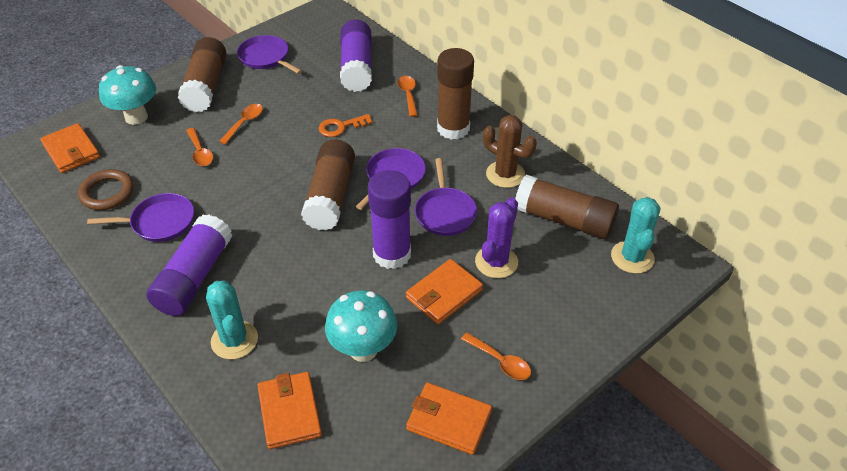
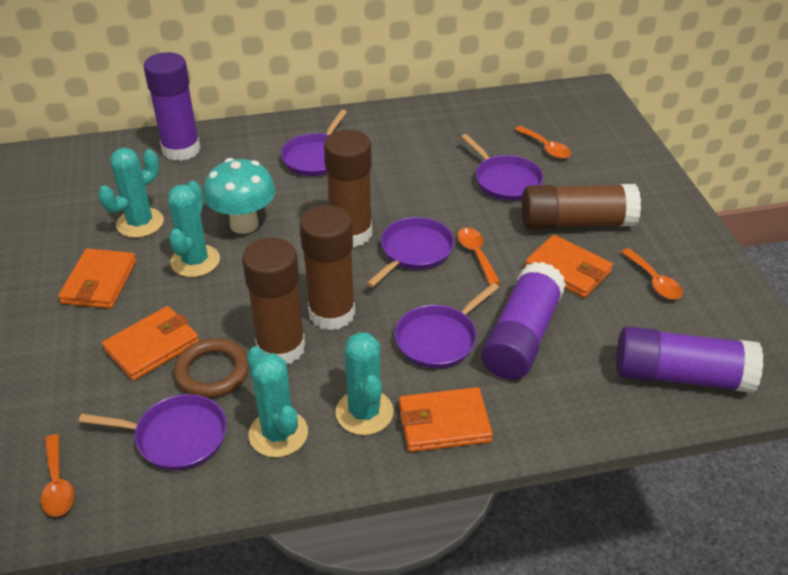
brown cactus: [483,115,537,188] = 1 -> none = 0
orange key: [319,114,373,137] = 1 -> none = 0
purple cactus: [475,197,518,278] = 1 -> none = 0
purple pan: [87,193,194,242] [237,35,302,74] [356,148,426,210] [415,158,477,236] = 4 -> [79,394,227,470] [281,109,347,176] [366,217,454,287] [395,283,499,368] [461,134,544,201] = 5
turquoise cactus: [206,281,258,359] [611,197,660,274] = 2 -> [98,148,164,238] [168,181,220,277] [247,346,308,457] [335,332,394,435] = 4
turquoise mushroom: [99,65,156,125] [325,291,397,362] = 2 -> [203,158,276,234] = 1

